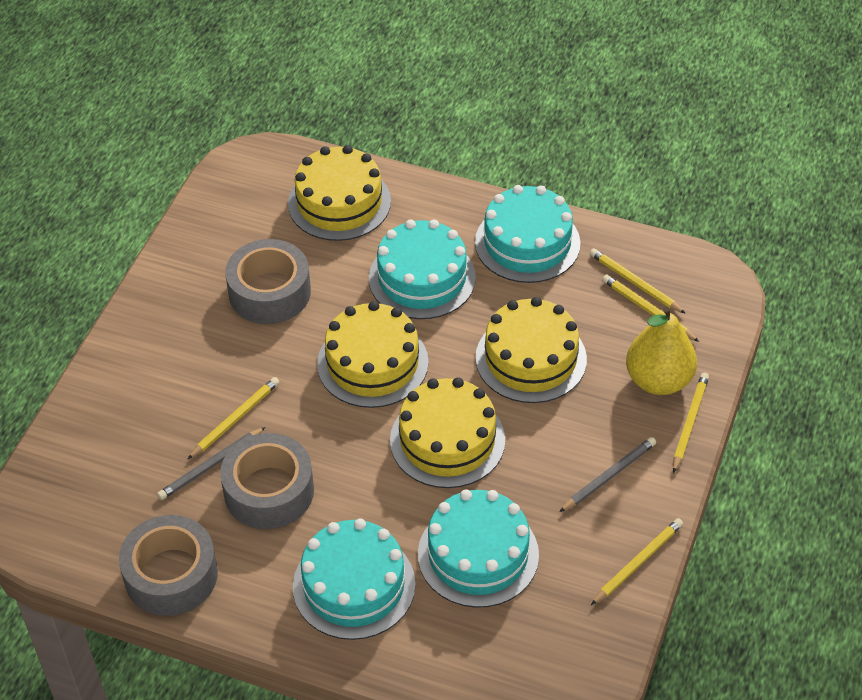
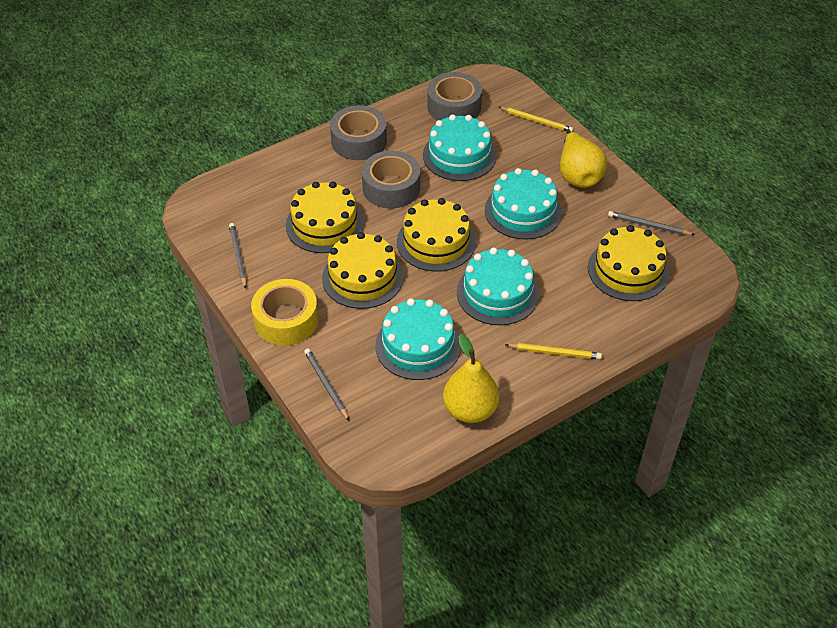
grey pencil: [157,427,265,500] [559,437,656,512] = 2 -> [229,223,247,289] [304,348,349,421] [608,211,695,235] = 3
yellow pear: [626,306,697,395] = 1 -> [443,333,499,423] [560,129,607,188] = 2
yellow pencil: [188,377,279,459] [590,248,686,314] [591,518,683,605] [602,275,699,342] [673,373,709,473] = 5 -> [499,107,574,132] [505,343,602,360] = 2
yellow tape: none = 0 -> [251,279,318,346] = 1

